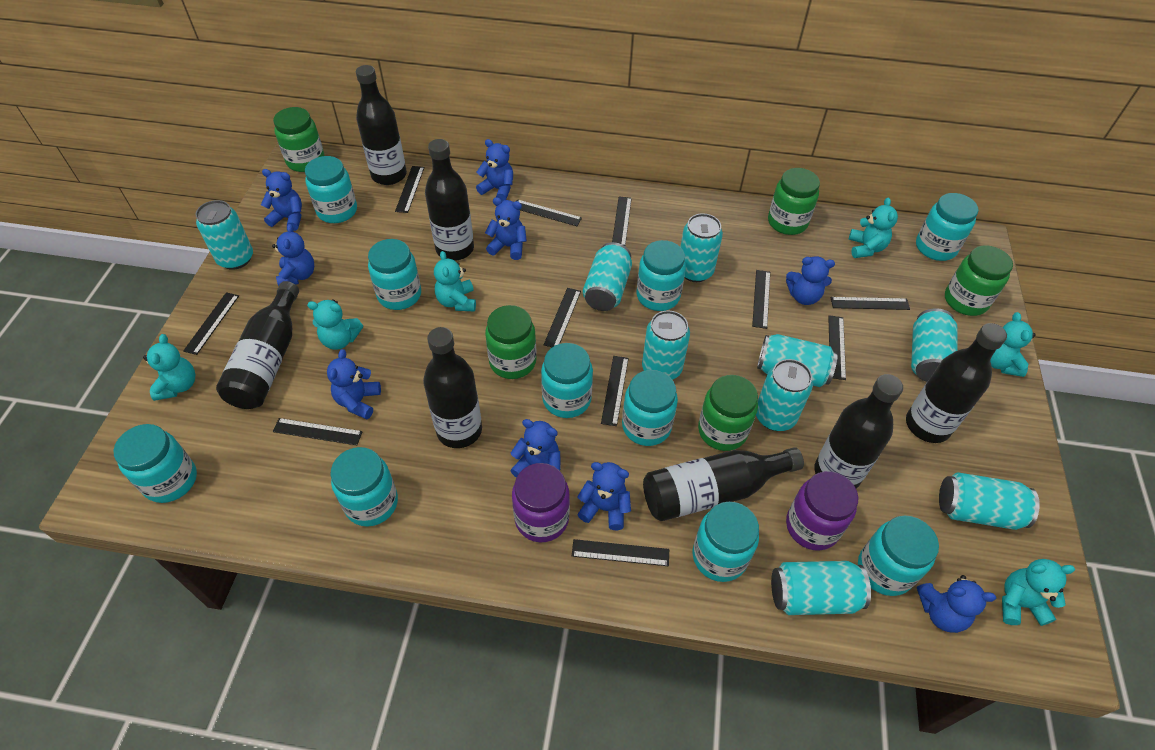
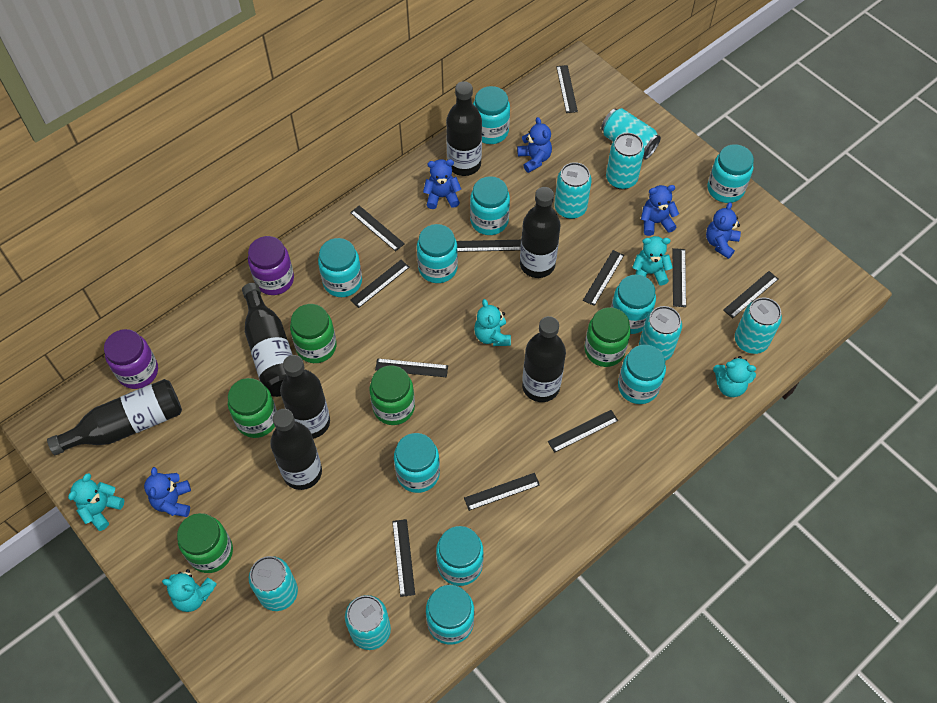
blue teddy bear: [261,169,302,231] [272,224,314,286] [327,349,381,419] [476,139,513,201] [485,197,527,260] [510,419,561,478] [577,462,631,530] [786,257,835,305] [917,575,996,633] = 9 -> [144,467,191,517] [423,159,461,209] [517,117,552,173] [641,185,679,236] [706,202,741,259] = 5
turquoise can: [195,200,253,270] [583,242,632,311] [642,311,690,380] [680,213,723,282] [756,359,813,431] [757,334,838,387] [771,561,871,615] [911,308,958,382] [939,472,1040,530] = 9 -> [249,556,298,611] [345,595,391,650] [554,162,592,219] [601,108,661,159] [606,133,644,189] [639,306,682,361] [735,298,782,354] = 7
turquoise teddy bear: [143,334,195,401] [307,299,363,350] [434,251,476,311] [849,197,898,258] [990,312,1036,377] [1002,559,1075,626] = 6 -> [68,473,124,531] [162,569,217,612] [474,299,511,346] [632,236,673,286] [713,356,756,397] = 5

